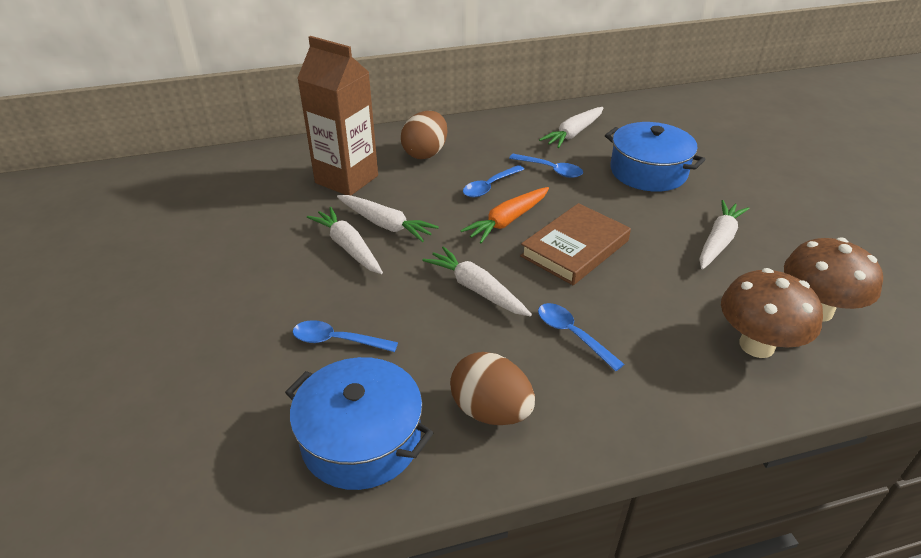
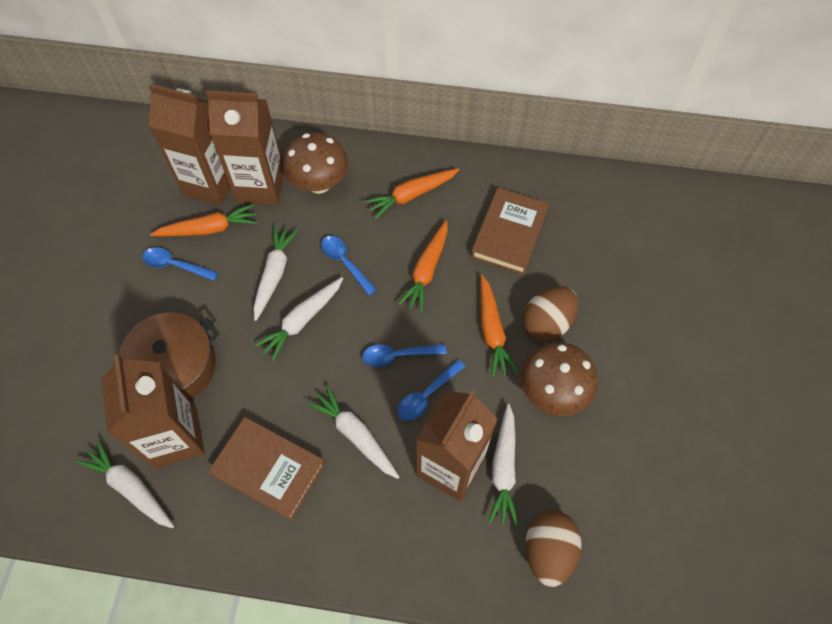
blue pot: [285,357,433,490] [605,122,705,192] = 2 -> none = 0
brown book: [520,203,631,285] = 1 -> [208,417,325,521] [471,188,549,275] = 2
brown carton: [297,36,378,195] = 1 -> [101,354,205,469] [149,84,230,205] [206,90,284,205] [416,390,498,502] = 4
brown pot: none = 0 -> [119,313,219,400] = 1
orange carrot: [460,187,549,243] = 1 -> [150,204,257,237] [364,168,459,219] [398,220,448,313] [480,275,518,378] = 4

